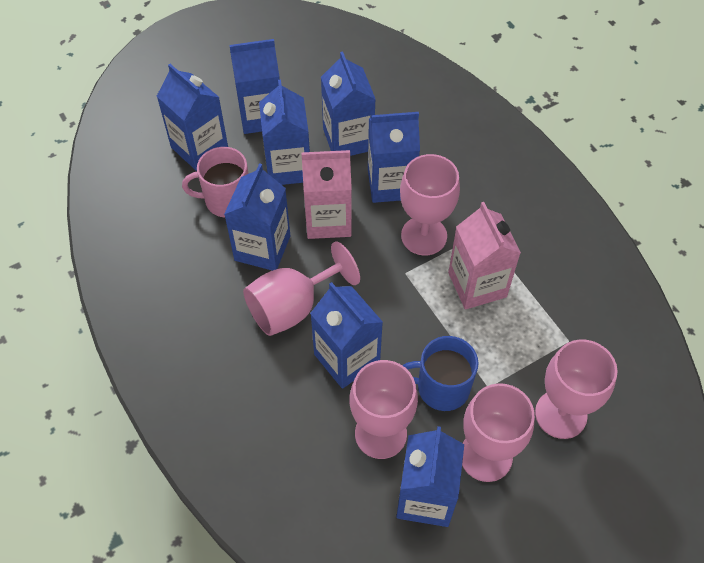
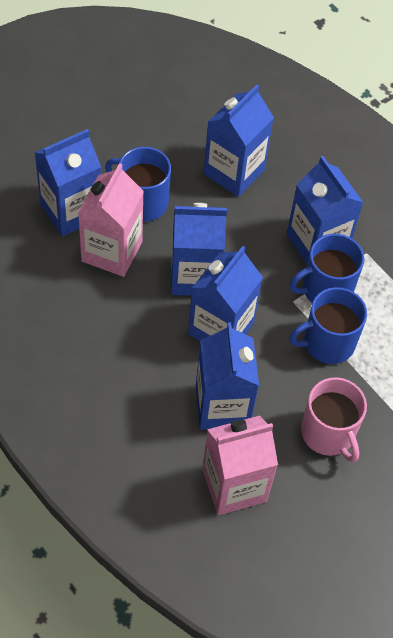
blue carton: [157,64,228,171] [224,163,290,271] [229,39,280,134] [259,80,310,185] [310,282,383,389] [321,51,376,156] [368,112,420,203] [396,426,464,527] = 8 -> [34,129,101,236] [171,203,227,296] [188,246,263,341] [196,322,259,430] [204,85,274,197] [287,156,363,264] = 6
blue mug: [402,336,479,411] = 1 -> [105,147,171,221] [289,234,364,302] [289,287,367,364] = 3
pink goblet: [243,241,360,336] [350,360,418,459] [400,154,460,255] [462,383,535,482] [535,339,618,439] = 5 -> none = 0

